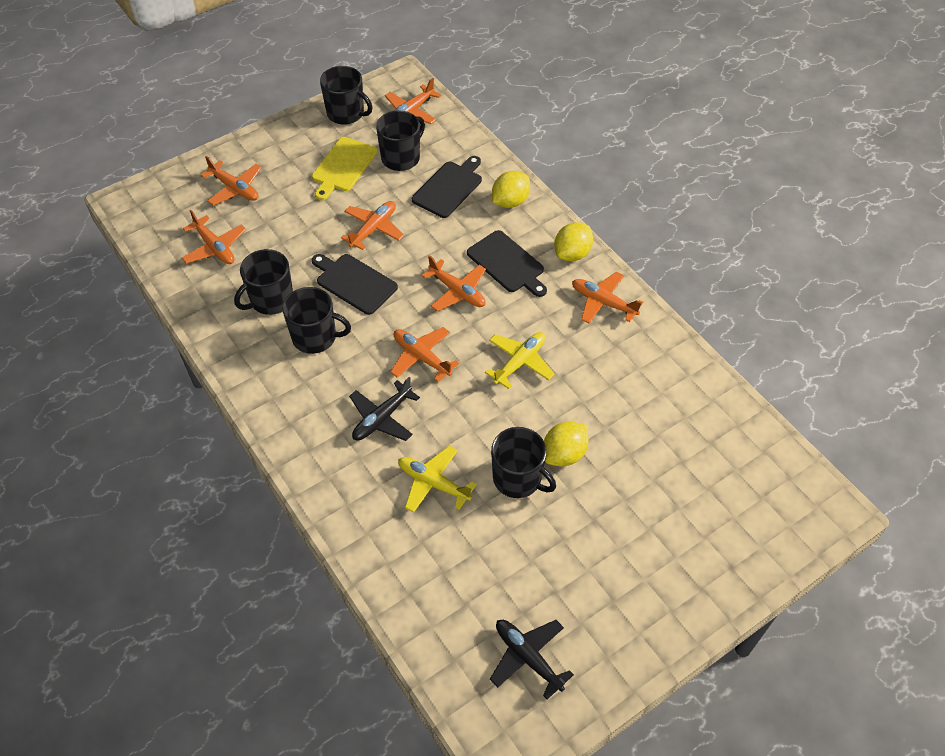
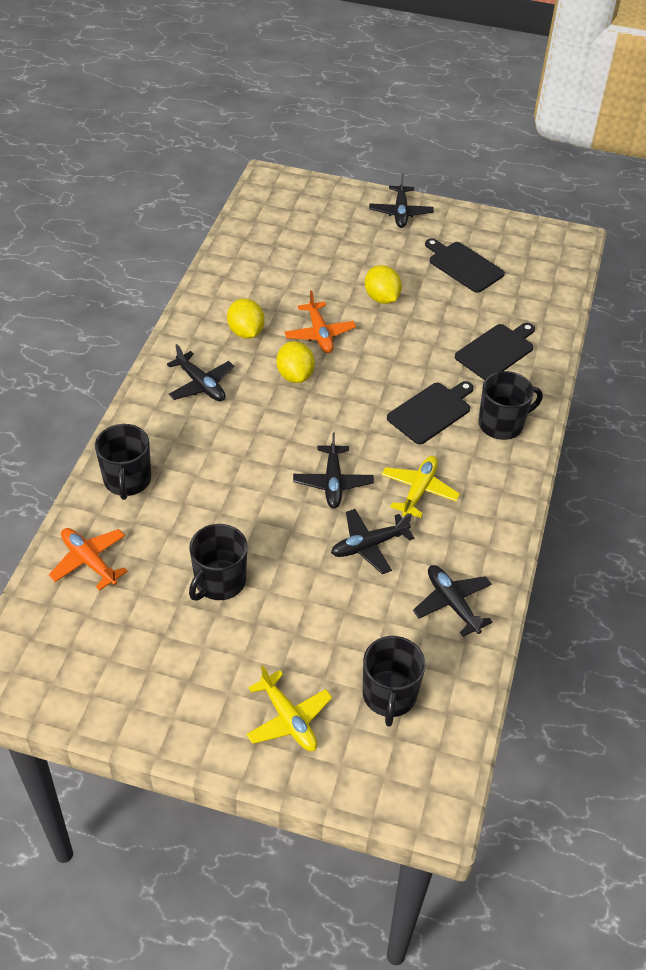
black mug: [234,249,293,315] [282,287,351,354] [320,66,372,125] [376,111,425,171] [491,427,556,498] = 5 -> [95,424,151,500] [189,524,247,601] [363,636,425,727] [478,371,543,440] = 4
black plane: [349,377,420,441] [490,620,574,700] = 2 -> [167,344,234,401] [293,432,374,509] [331,509,414,574] [369,174,434,228] [413,565,493,637] = 5
orange plane: [182,210,246,264] [201,156,262,206] [341,201,404,250] [385,78,441,124] [390,327,459,382] [422,255,486,311] [572,272,643,324] = 7 -> [49,528,128,591] [285,291,356,353] = 2
yellow cutting board: [312,137,378,200] = 1 -> none = 0

